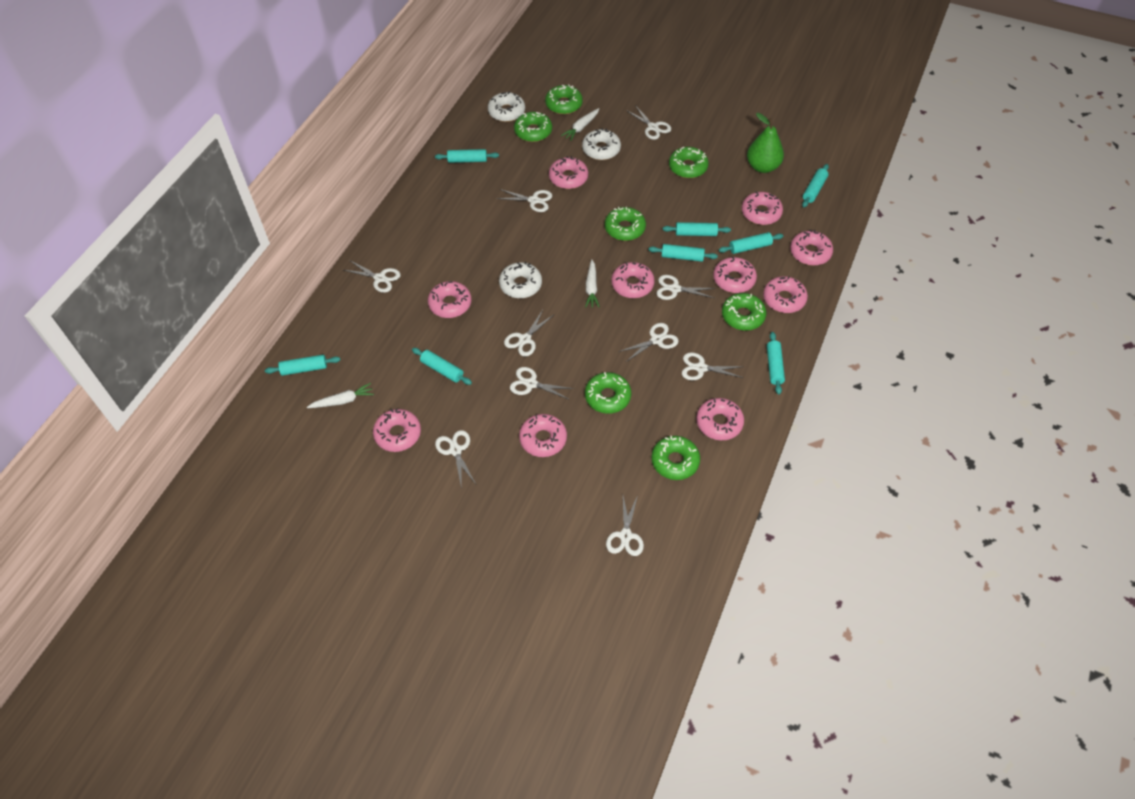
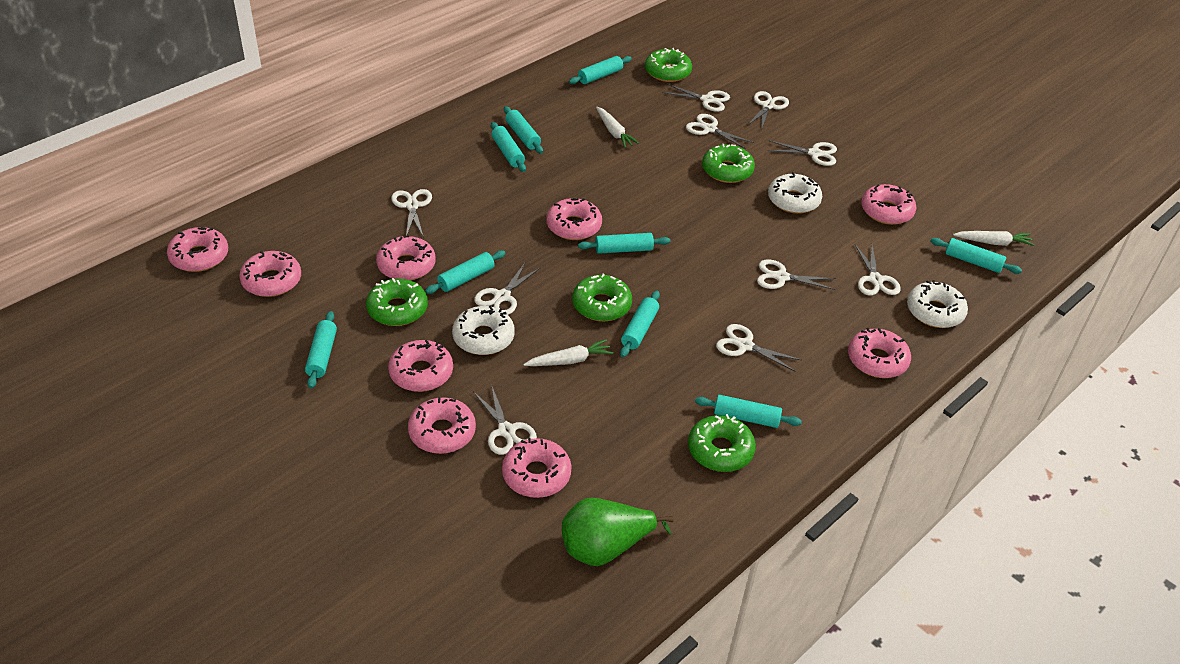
green donut: [514,112,552,142] [545,84,583,114] [585,372,631,414] [605,207,646,241] [651,436,700,480] [669,147,709,178] [722,293,766,331] = 7 -> [366,278,428,326] [572,274,632,321] [645,48,692,82] [688,414,756,472] [702,144,755,183] = 5
pink donut: [373,408,421,452] [428,281,471,318] [519,414,567,457] [549,156,588,189] [611,262,655,298] [696,398,744,440] [713,257,757,293] [742,192,783,225] [763,276,808,313] [790,229,833,266] = 10 -> [167,227,228,272] [239,251,301,297] [376,235,436,280] [388,340,453,392] [408,397,476,454] [502,438,572,498] [546,198,602,240] [848,328,911,378] [861,184,916,225] = 9
turquoise rolling pin: [265,355,340,376] [412,348,472,385] [435,149,499,163] [649,244,718,262] [663,222,731,236] [719,232,783,254] [767,332,785,395] [802,164,829,207] = 8 -> [305,311,337,388] [425,250,506,294] [491,122,526,172] [504,106,543,154] [569,56,632,84] [578,233,671,254] [620,291,660,357] [695,395,802,428] [931,238,1022,274] = 9

